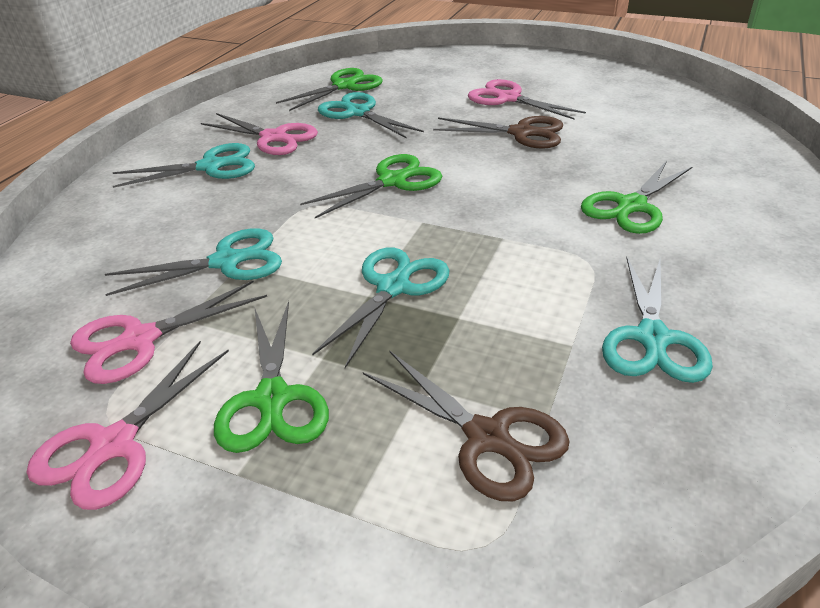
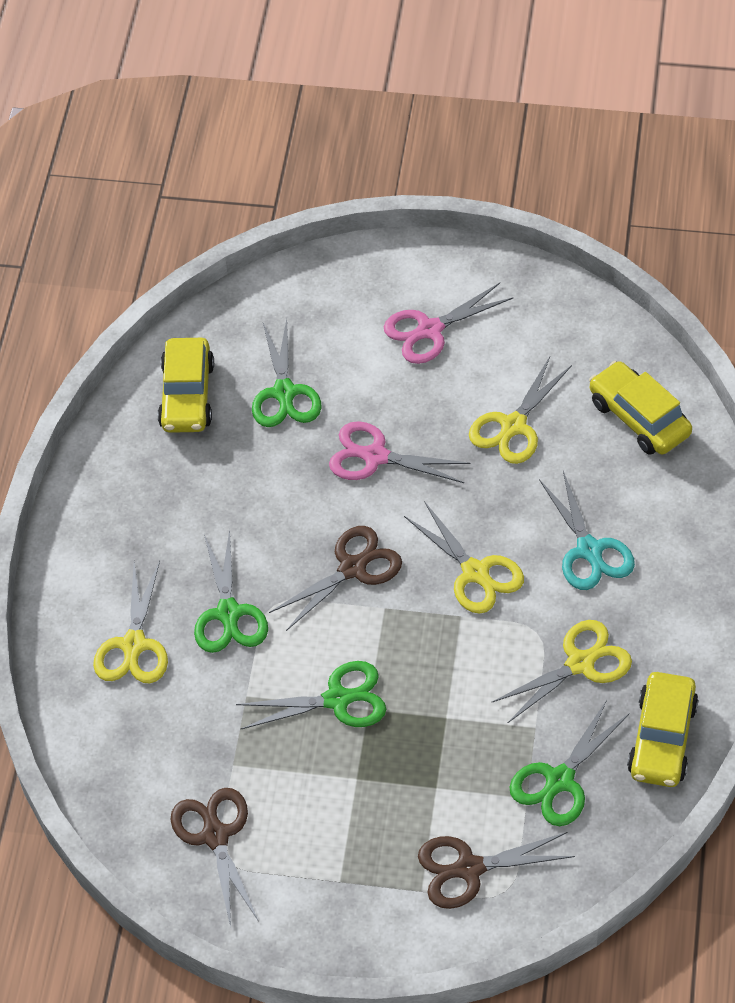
brown scissors: [363,350,570,501] [433,116,563,149] = 2 -> [171,788,258,928] [269,526,402,631] [418,832,575,909] = 3
pink scissors: [27,341,229,510] [70,281,267,384] [201,113,318,155] [468,79,586,120] = 4 -> [329,421,470,483] [384,283,514,364] = 2
turquoise scissors: [105,228,282,296] [112,143,255,188] [312,248,450,368] [318,92,424,138] [602,257,713,383] = 5 -> [539,471,635,590] = 1
yellow car: none = 0 -> [158,338,214,433] [589,361,692,455] [627,672,699,787] = 3
yellow scissors: none = 0 -> [93,561,168,683] [404,501,524,614] [469,357,572,464] [491,620,632,723] = 4

